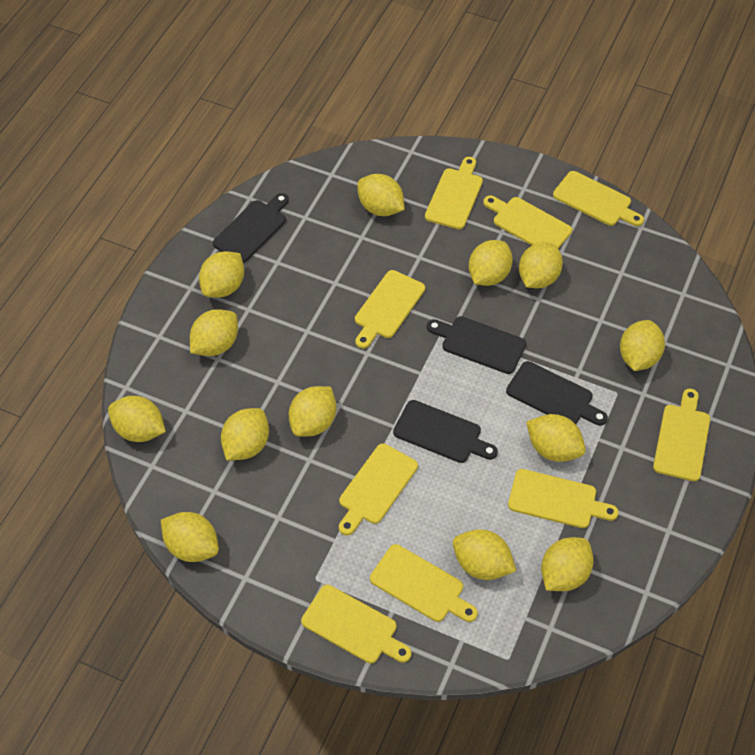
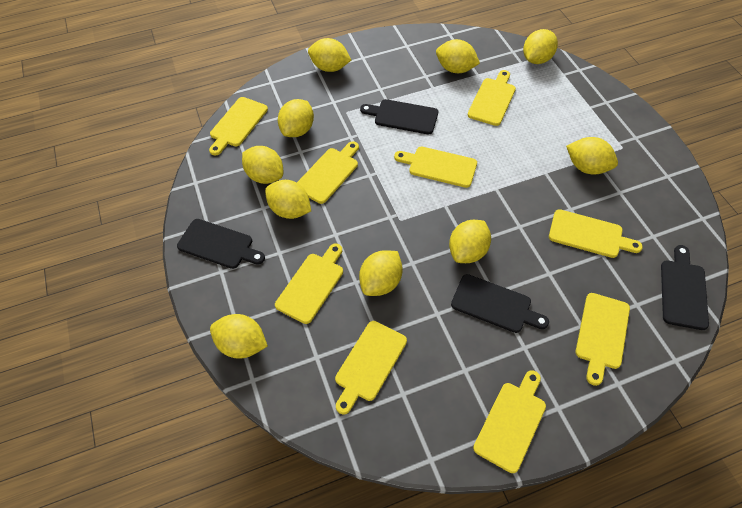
yellow lemon: [108,396,166,442] [161,512,219,562] [190,309,238,356] [199,251,244,298] [221,408,269,460] [289,386,336,437] [357,174,405,216] [453,529,516,580] [469,240,513,286] [519,242,563,288] [526,414,586,462] [541,537,594,591] [620,320,665,371] = 13 -> [210,314,268,359] [242,146,283,184] [265,180,311,219] [278,99,314,137] [308,38,351,72] [359,250,403,296] [436,39,480,73] [449,220,491,263] [523,29,558,64] [566,137,618,175] = 10

